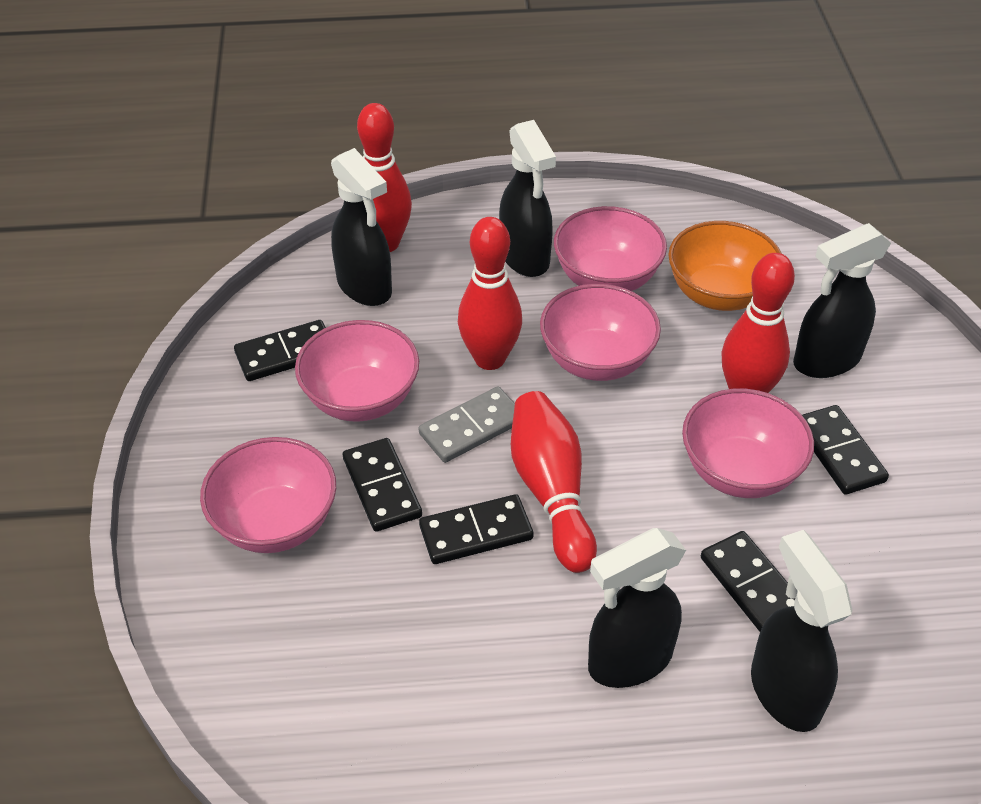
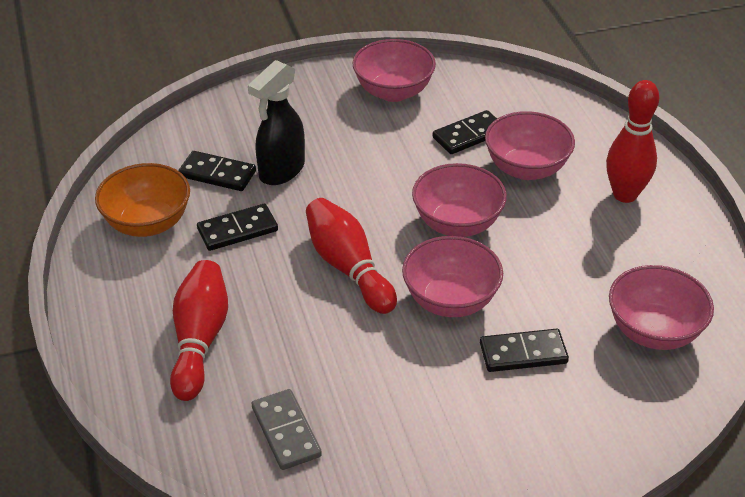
black domino: [234,320,326,381] [343,438,422,532] [419,494,534,564] [701,531,795,632] [802,405,889,495] = 5 -> [178,151,256,191] [197,204,278,251] [433,110,497,154] [480,329,569,372] = 4
black spray bottle: [331,148,392,306] [499,120,556,277] [588,528,686,688] [751,530,852,732] [793,223,891,378] = 5 -> [248,60,305,185] = 1
red bowling pin: [357,103,412,252] [458,217,522,370] [511,391,597,573] [722,253,795,393] = 4 -> [170,260,228,401] [306,198,397,314] [606,80,659,203] = 3

